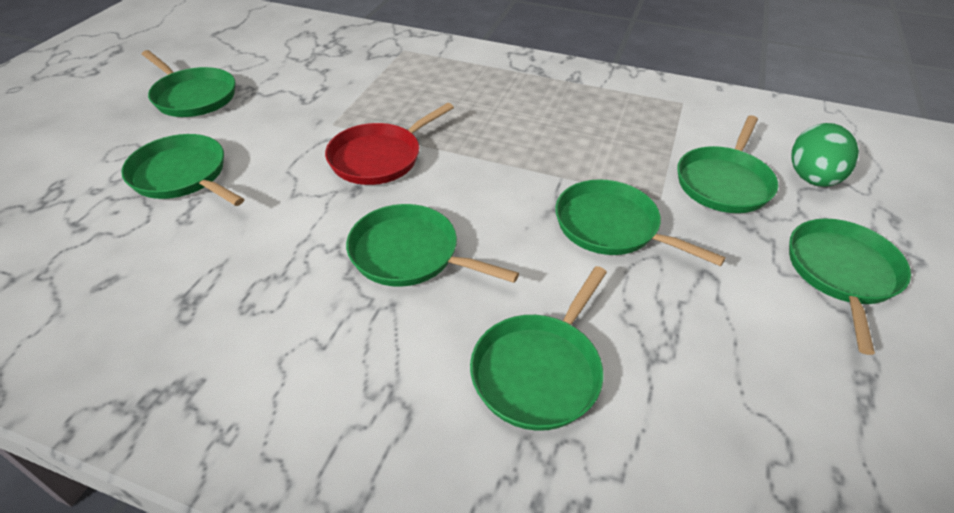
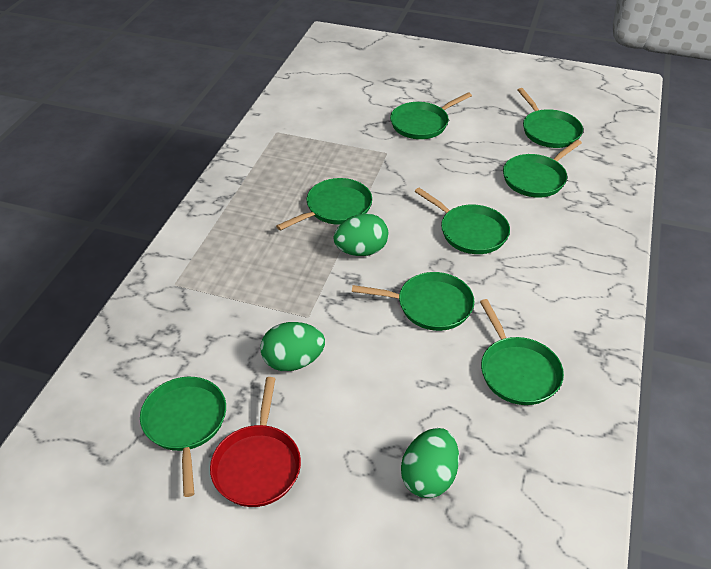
green egg: [791,123,859,187] = 1 -> [260,322,325,371] [334,213,388,256] [401,428,459,498] = 3
green pan: [121,134,244,206] [142,50,235,117] [346,204,519,287] [470,266,607,431] [555,179,726,266] [677,115,779,213] [789,218,911,355] = 7 -> [140,377,226,497] [276,178,372,231] [352,272,474,331] [390,92,472,139] [414,188,510,254] [480,299,564,405] [503,140,582,198] [518,88,583,148] = 8

